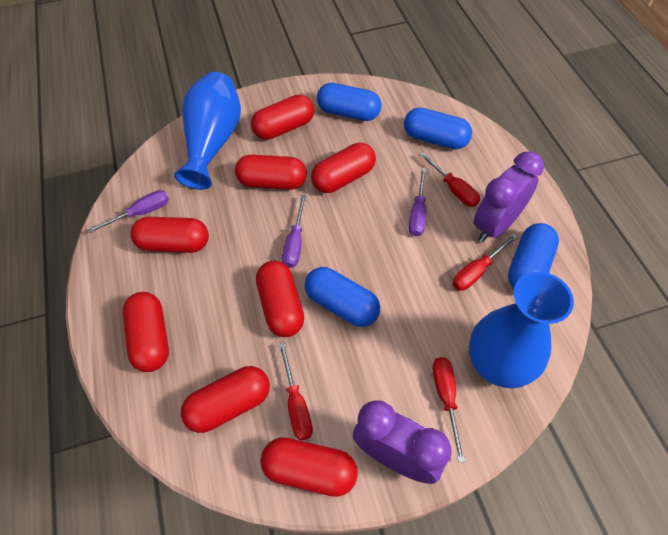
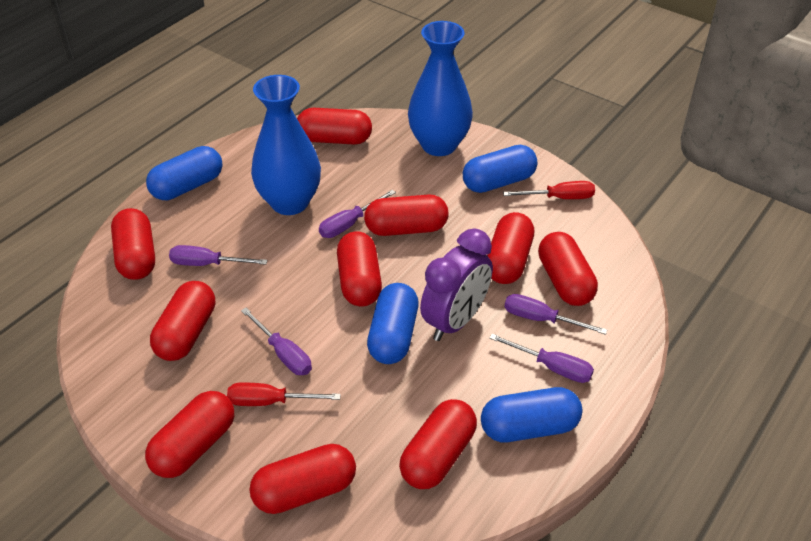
purple clock: [353,400,452,484] [474,151,544,242] = 2 -> [420,229,493,341] = 1
purple screwdriver: [88,190,169,234] [282,195,306,268] [409,168,426,236] = 3 -> [169,245,268,266] [241,308,312,375] [319,190,396,238] [490,334,594,383] [504,294,607,335] = 5
red capsule: [123,292,169,372] [130,217,209,253] [181,366,270,433] [235,155,307,190] [251,94,314,140] [256,261,304,337] [260,437,358,497] [311,143,376,193] = 8 -> [111,208,155,280] [145,391,234,478] [150,281,215,361] [249,444,356,514] [297,108,372,145] [337,231,382,307] [364,194,448,236] [399,399,477,489] [487,212,534,284] [538,232,598,306] = 10
red screwdriver: [279,343,313,440] [419,152,480,207] [433,357,465,463] [453,234,518,291] = 4 -> [227,382,341,406] [503,181,595,199] = 2

